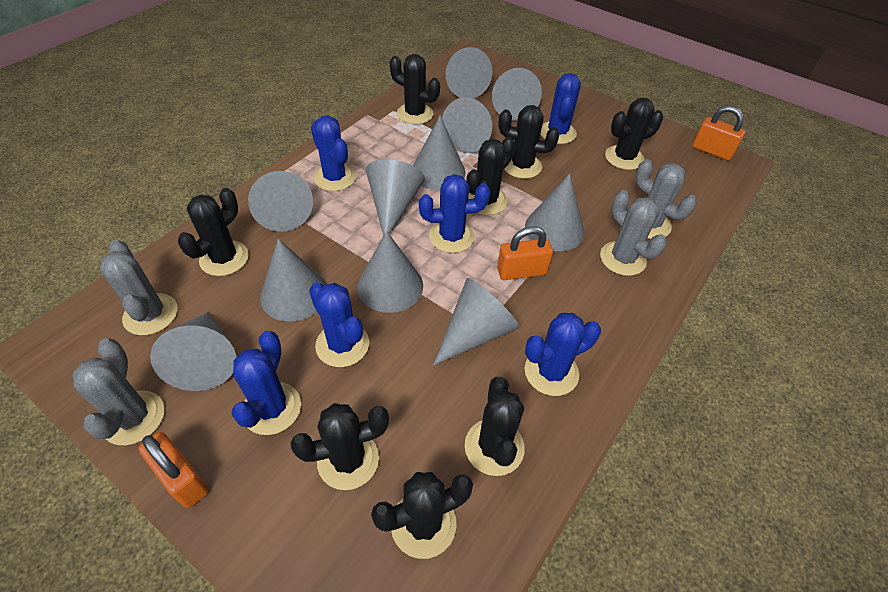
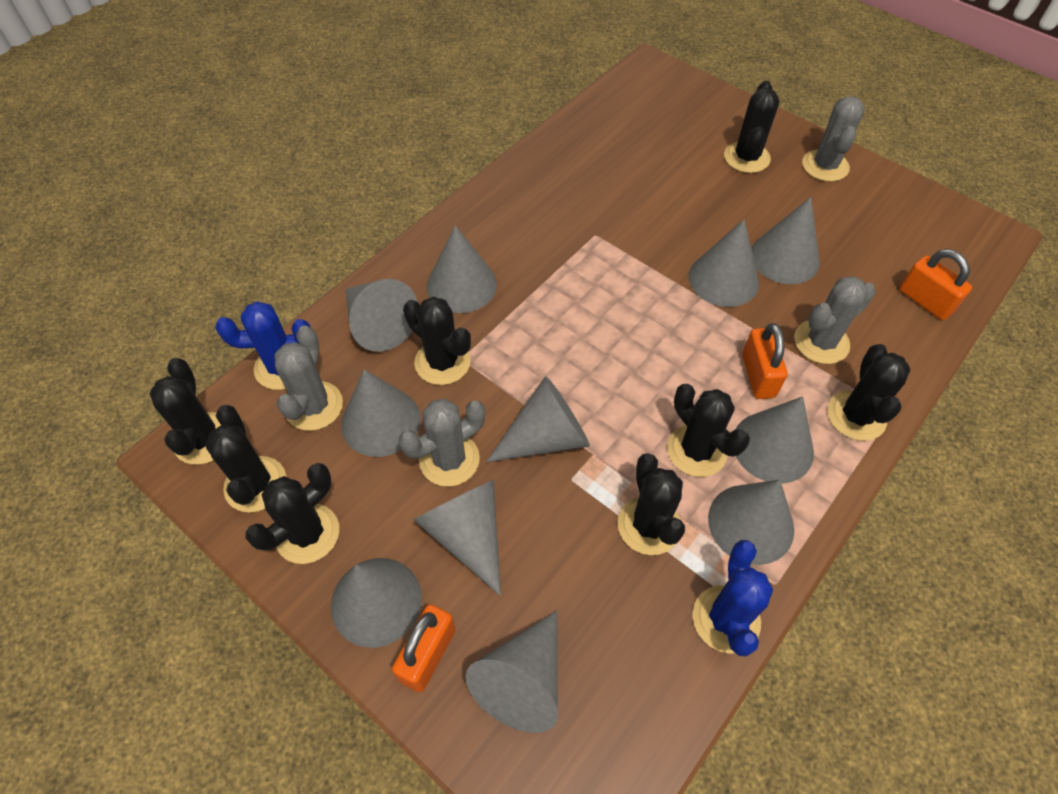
blue cactus: [232,331,301,435] [309,282,369,367] [311,116,356,191] [419,174,490,253] [525,313,601,396] [540,73,581,144] = 6 -> [216,301,310,390] [692,540,773,656] = 2

